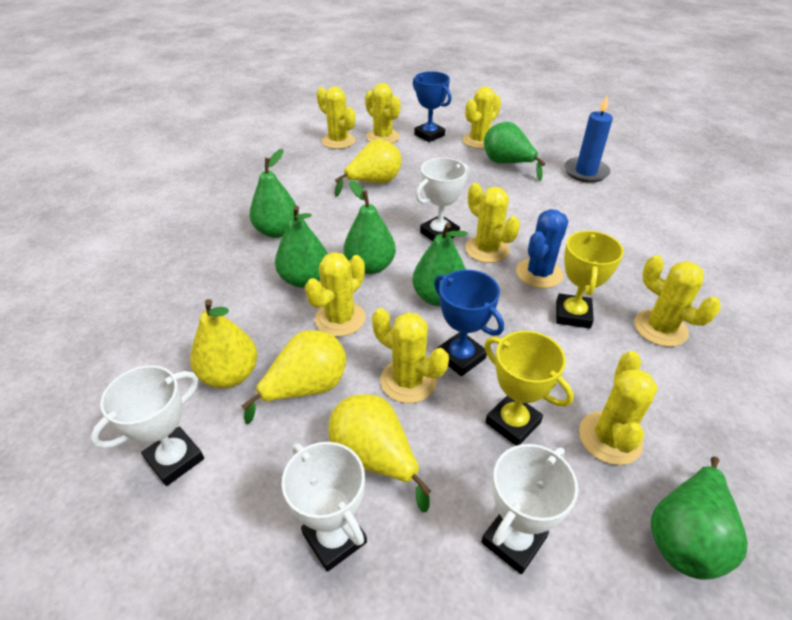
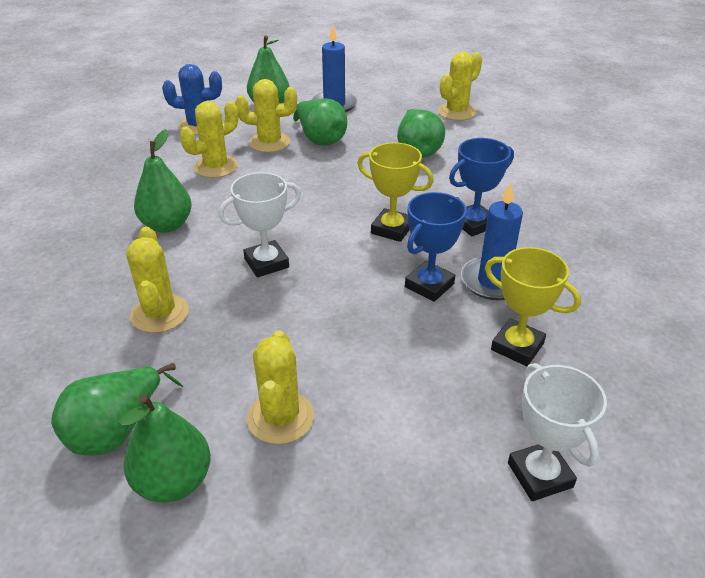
blue candle: [564,96,613,183] = 1 -> [312,25,357,112] [461,183,523,300] = 2
white trophy: [90,366,204,486] [282,442,367,572] [415,158,469,241] [481,444,578,574] = 4 -> [218,172,301,278] [508,363,607,501] = 2
yellow cactus: [305,252,365,337] [316,87,355,149] [365,83,401,144] [372,308,449,403] [463,86,501,149] [465,183,520,263] [579,351,658,465] [634,255,721,347] = 8 -> [126,227,189,333] [180,101,238,178] [235,79,297,153] [247,330,314,444] [438,51,482,121] = 5
yellow pear: [190,299,257,388] [241,330,346,424] [328,394,431,512] [334,140,402,196] = 4 -> none = 0

